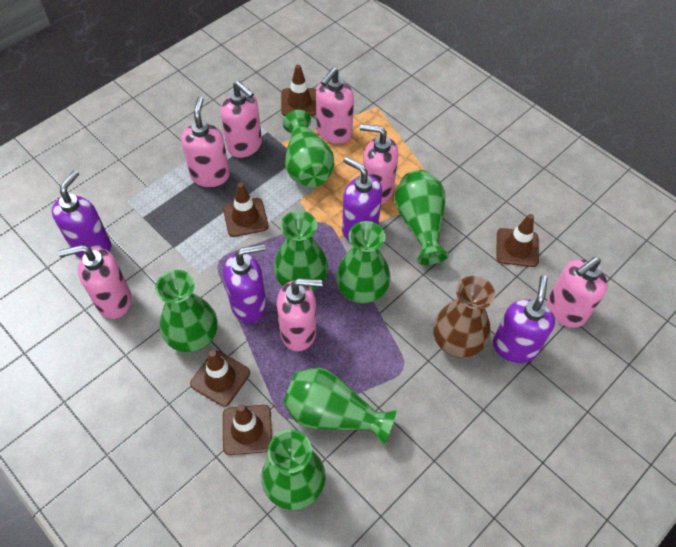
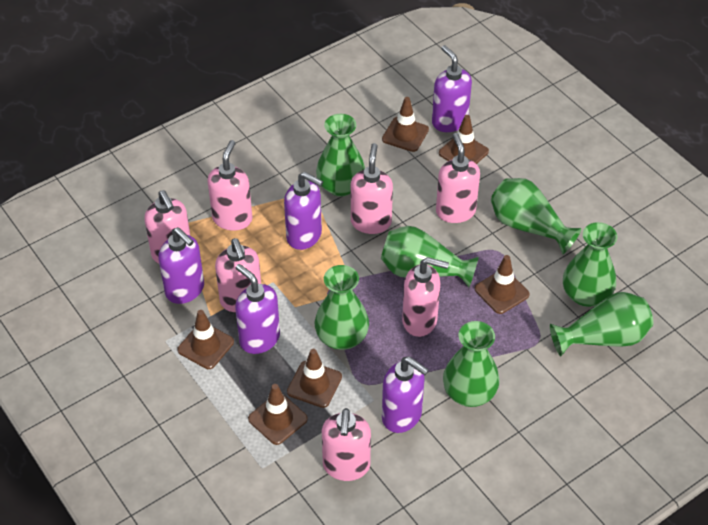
brown traffic cone: [190,350,250,407] [223,182,268,237] [223,404,272,455] [281,65,316,116] [497,214,539,267] = 5 -> [177,310,234,369] [248,384,308,445] [287,349,342,408] [382,97,429,152] [439,115,489,164] [474,255,530,314] = 6
brown vase: [433,276,495,358] = 1 -> none = 0
purple soap dispenser: [52,170,111,258] [223,244,267,323] [342,157,382,241] [493,275,555,363] = 4 -> [158,227,204,304] [235,264,280,354] [284,172,323,250] [382,356,429,433] [432,45,472,132] = 5

